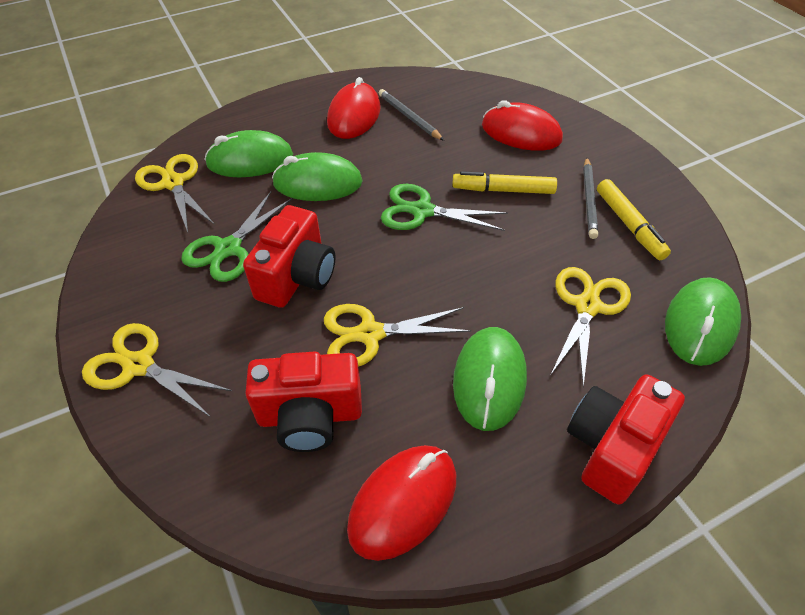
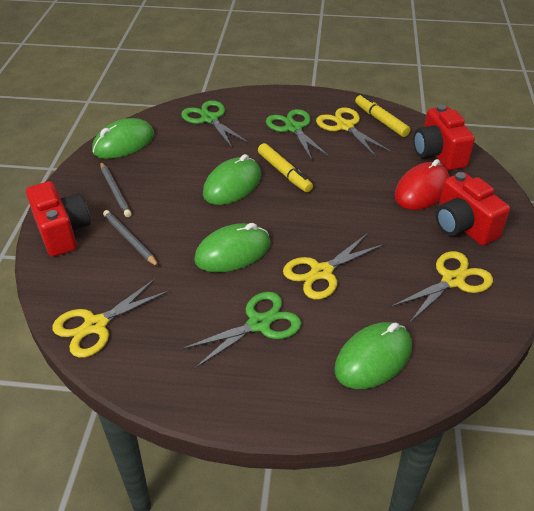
green scissors: [181,192,292,282] [381,184,508,231] = 2 -> [181,100,249,149] [181,292,301,368] [266,109,330,160] = 3
red mouse: [327,77,381,139] [347,445,456,561] [482,100,563,151] = 3 -> [394,159,450,210] = 1

